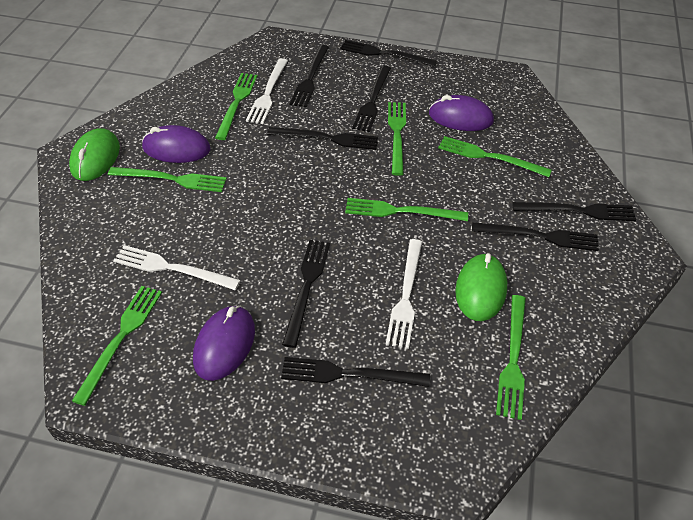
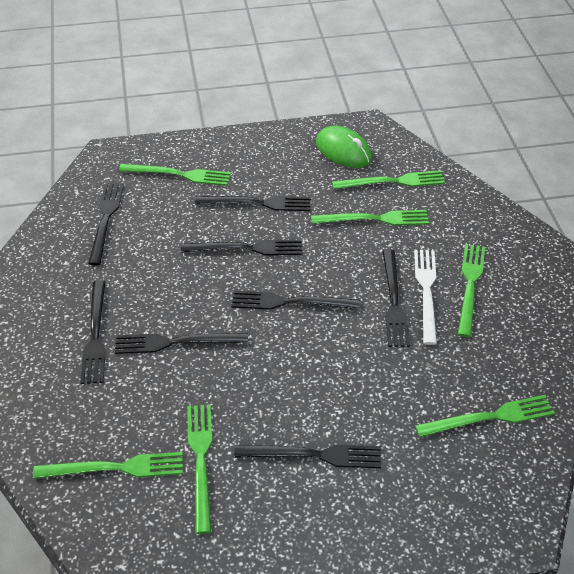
green mouse: [69,129,120,181] [455,253,507,321] = 2 -> [316,126,372,168] = 1
purple mouse: [142,125,210,163] [193,306,255,381] [429,95,494,131] = 3 -> none = 0
white fork: [113,245,241,290] [246,58,288,124] [385,239,422,349] = 3 -> [414,250,437,345] = 1

